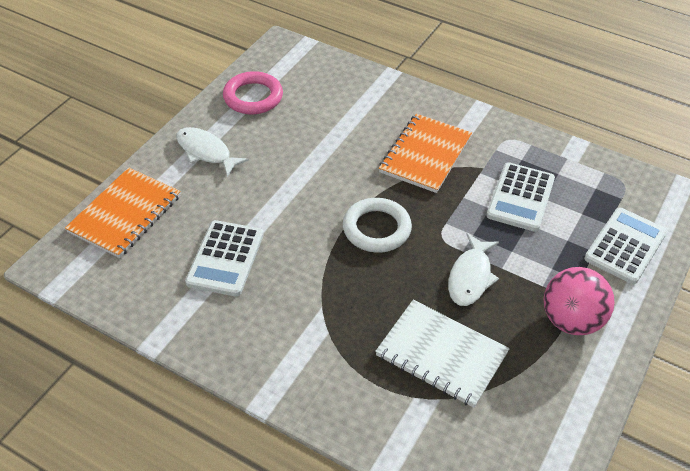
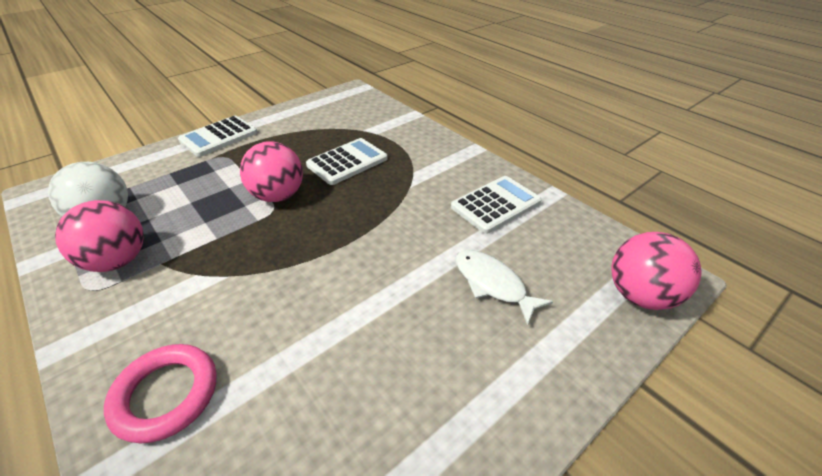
orange notebook: [65,167,181,258] [379,114,472,193] = 2 -> none = 0
pink ball: [544,267,615,335] = 1 -> [55,200,144,272] [240,142,303,202] [611,232,701,310] = 3
white ball: none = 0 -> [48,162,128,216] = 1
white fish: [176,127,249,177] [448,233,499,306] = 2 -> [456,250,553,325] = 1
white notebook: [375,300,510,408] = 1 -> none = 0
white ring: [343,198,412,253] = 1 -> none = 0

